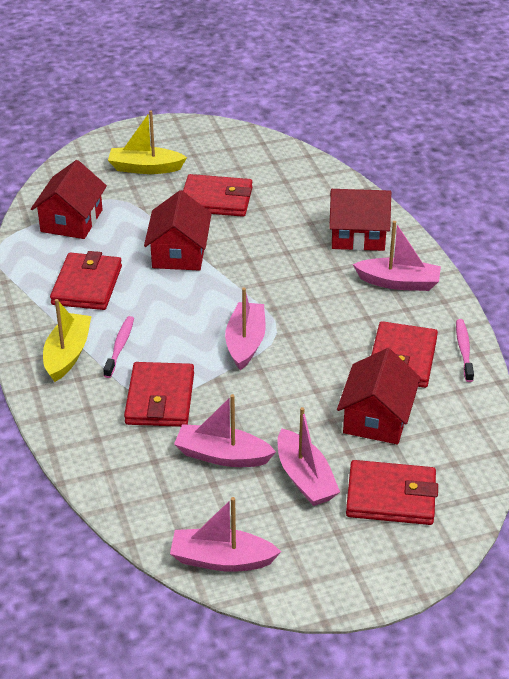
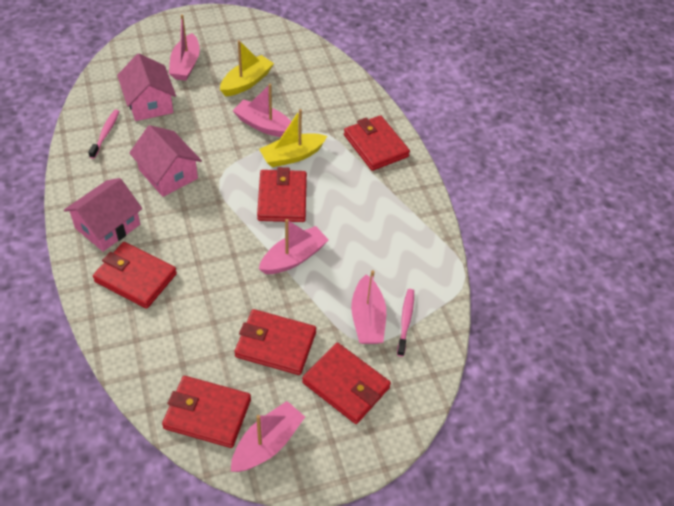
pink house: none = 0 -> [64,178,142,252] [117,53,176,121] [129,125,202,197] = 3
red house: [31,160,107,239] [144,190,212,271] [329,189,391,251] [337,348,421,444] = 4 -> none = 0
red wallet: [50,251,122,310] [124,362,194,427] [183,174,253,217] [346,460,438,525] [371,321,438,388] = 5 -> [93,242,177,309] [162,376,251,448] [234,309,316,375] [257,167,307,222] [302,343,391,424] [344,115,410,171] = 6

